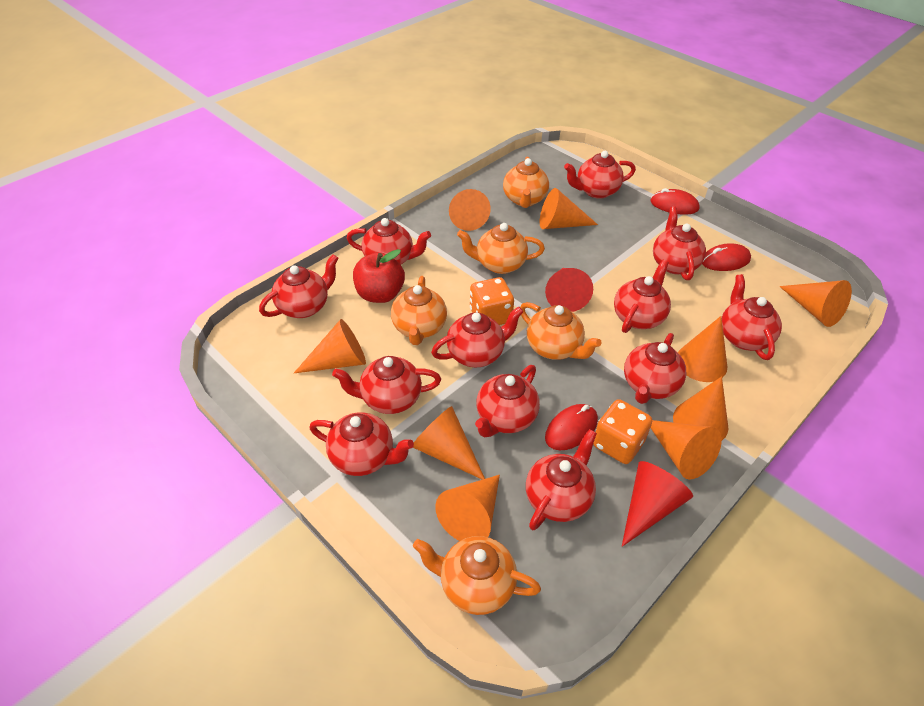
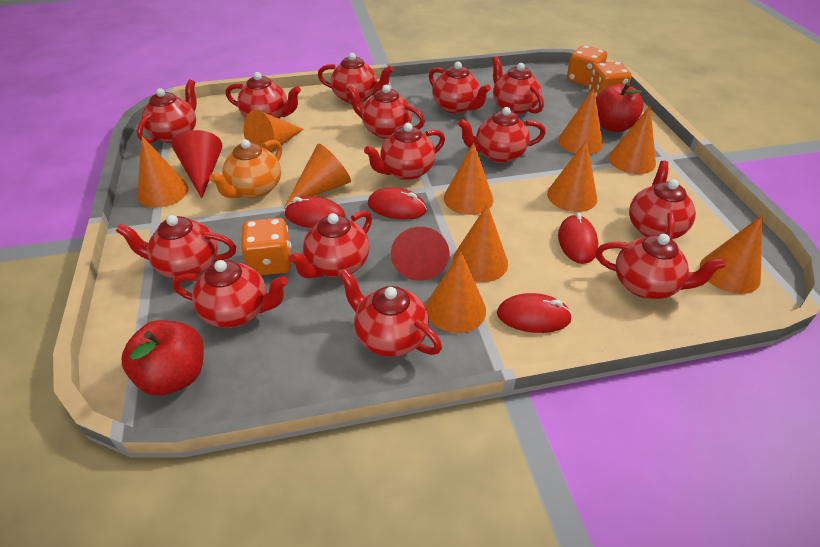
orange cone: [294,319,366,373] [413,406,485,480] [435,475,500,541] [449,189,491,231] [540,188,598,229] [651,420,722,479] [673,376,729,440] [678,316,727,382] [779,280,852,327] = 9 -> [137,136,188,208] [243,110,304,153] [285,144,351,206] [426,251,486,333] [444,142,493,215] [452,204,508,282] [547,140,597,212] [558,88,603,154] [608,106,656,174] [700,215,763,294] = 10
orange dice: [470,277,514,325] [593,399,652,464] = 2 -> [241,218,292,275] [567,45,607,87] [588,62,632,97] = 3
orange teapot: [391,276,447,345] [413,536,541,615] [457,223,545,274] [503,157,549,208] [520,302,602,360] = 5 -> [209,139,282,198] = 1
red apple: [353,249,405,303] = 1 -> [122,320,204,396] [596,82,644,132] = 2
red mouse: [545,404,598,450] [651,188,700,215] [702,243,751,271] = 3 -> [285,196,346,228] [368,187,427,219] [497,293,572,333] [558,213,598,264] = 4
red teapot: [259,254,338,318] [309,412,414,476] [332,356,441,414] [346,218,431,265] [431,306,523,367] [475,365,540,437] [526,429,597,530] [564,151,636,199] [614,260,671,333] [624,333,687,404] [653,207,706,280] [722,274,782,360] = 12 -> [116,215,236,279] [137,79,197,143] [172,260,288,328] [226,72,301,119] [289,210,372,279] [318,53,393,104] [339,270,442,357] [346,85,425,139] [364,123,445,180] [429,62,491,114] [458,107,546,163] [492,56,544,115] [596,234,726,299] [629,161,696,239] = 14

